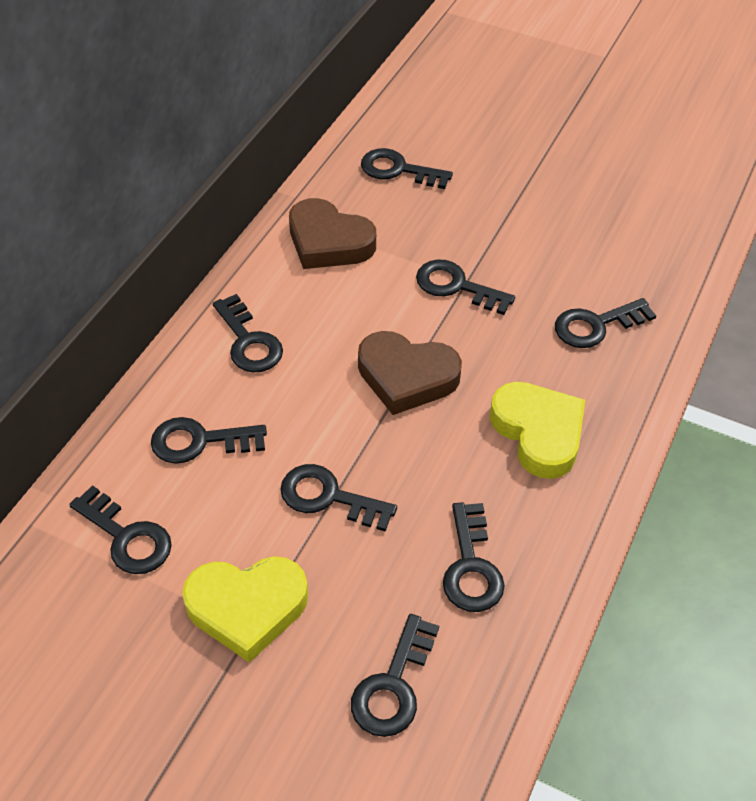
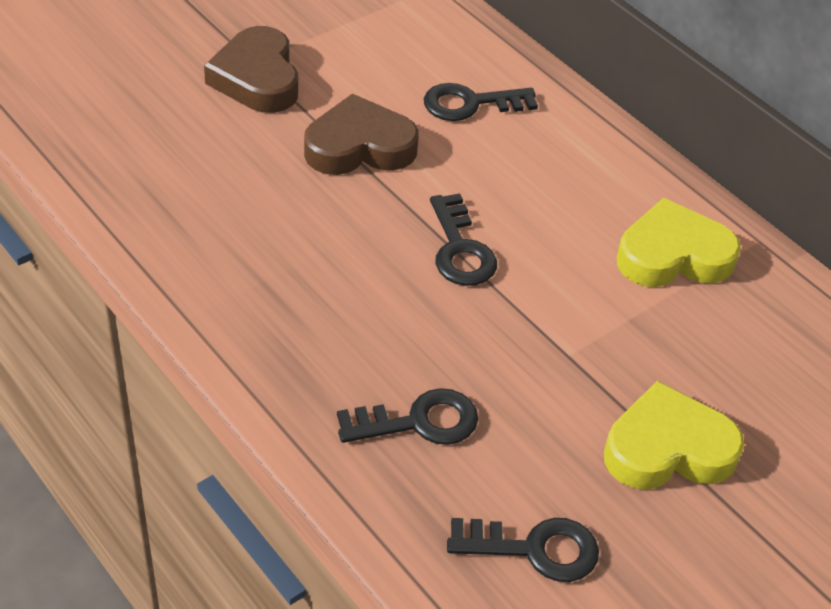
black key: [69,485,172,574] [151,417,267,464] [213,294,283,372] [280,464,397,532] [351,614,439,737] [361,148,453,189] [416,259,515,315] [443,502,505,612] [555,298,657,348] = 9 -> [337,388,478,445] [424,83,538,121] [430,193,497,286] [447,518,599,582] = 4

